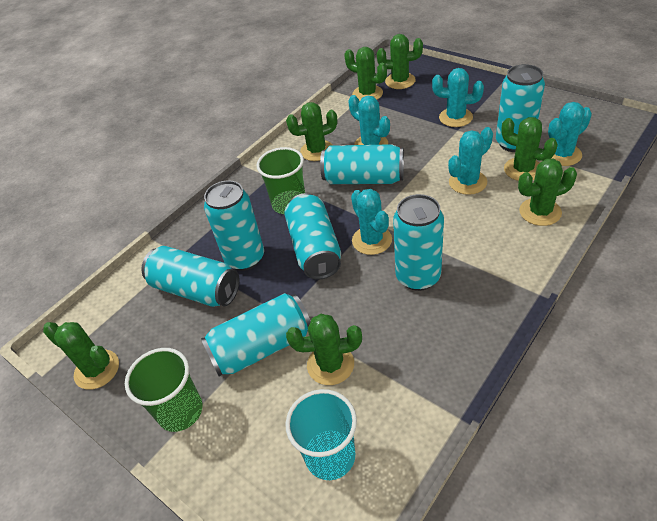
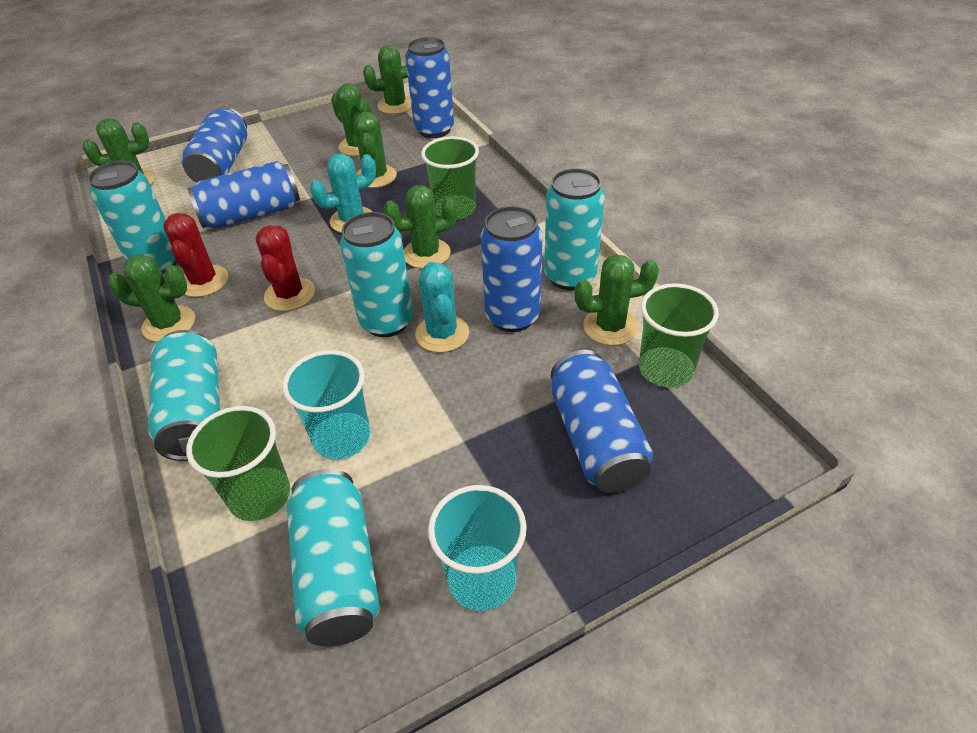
blue can: none = 0 -> [181,107,247,183] [187,161,300,228] [406,37,454,138] [481,206,543,332] [551,350,653,493] = 5
green cup: [125,348,203,432] [257,147,305,214] = 2 -> [186,406,290,521] [421,136,479,220] [639,283,719,388] = 3
red cactus: none = 0 -> [163,213,229,297] [256,225,315,311] = 2
turquoise cactus: [348,95,390,145] [351,189,392,255] [432,68,484,127] [448,127,493,195] [548,102,592,166] = 5 -> [310,153,376,233] [415,262,469,353] = 2
turquoise can: [141,246,239,307] [201,293,311,376] [204,180,264,271] [284,193,341,280] [320,144,404,184] [393,194,444,291] [496,64,545,152] = 7 -> [88,161,177,274] [148,330,220,461] [287,469,380,646] [340,212,413,337] [544,168,605,290] = 5
turquoise cup: [285,389,357,480] = 1 -> [282,350,370,460] [428,485,527,611] = 2

